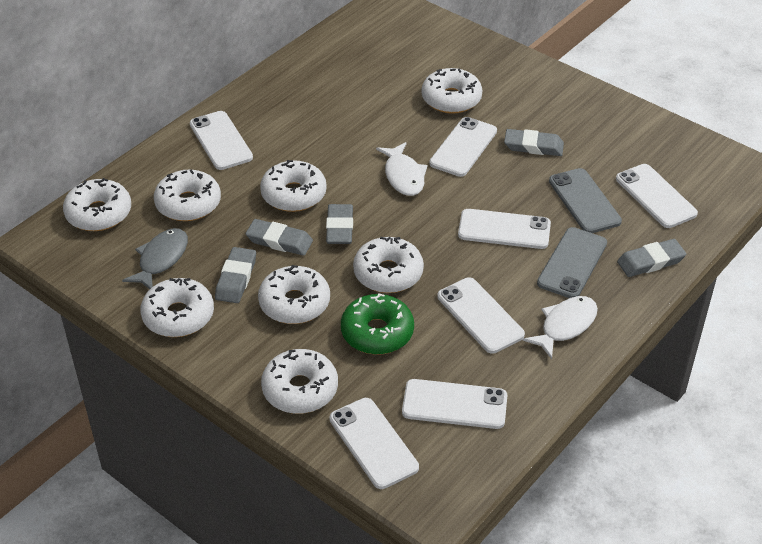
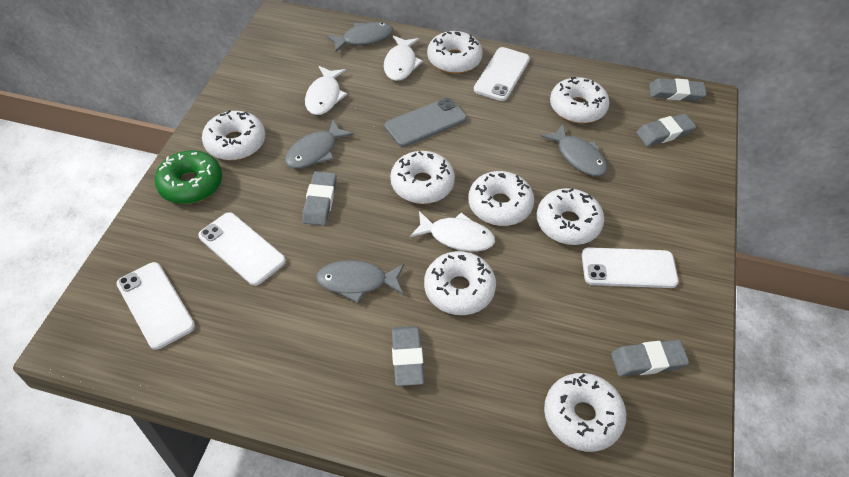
grey fish: [122,228,188,289] = 1 -> [285,120,354,169] [316,260,404,303] [326,22,393,53] [541,124,607,176] = 4
grey phone: [537,227,607,298] [549,168,622,233] = 2 -> [385,98,467,147] = 1
white fish: [376,142,428,196] [522,296,598,359] = 2 -> [305,66,347,115] [384,35,423,81] [410,211,495,252] = 3
white phone: [190,111,253,170] [329,398,419,489] [402,379,507,429] [429,117,497,177] [437,277,525,354] [458,209,551,249] [616,164,698,228] = 7 -> [116,262,195,350] [198,212,286,286] [474,47,530,101] [582,247,679,288] = 4

